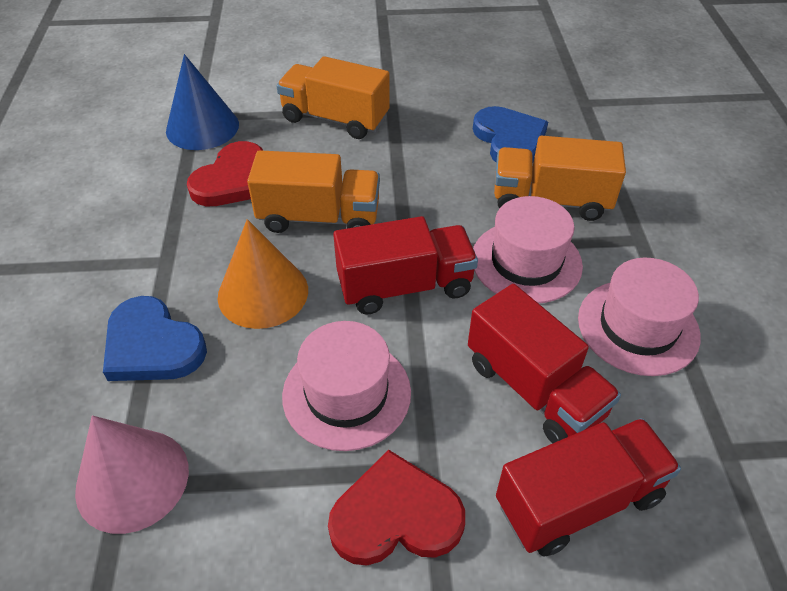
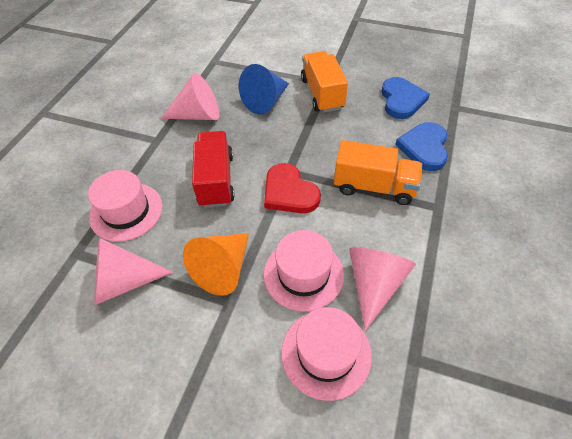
orange truck: [247,150,380,233] [277,56,390,139] [494,136,626,221] = 3 -> [301,51,348,113] [334,140,422,205] = 2
pink cone: [75,415,189,534] = 1 -> [94,238,173,305] [161,73,219,120] [349,247,416,331] = 3
red heart: [187,141,263,206] [328,450,465,565] = 2 -> [264,163,321,213] = 1
red truck: [333,216,478,315] [468,284,621,443] [496,418,681,556] = 3 -> [192,131,235,208] = 1

